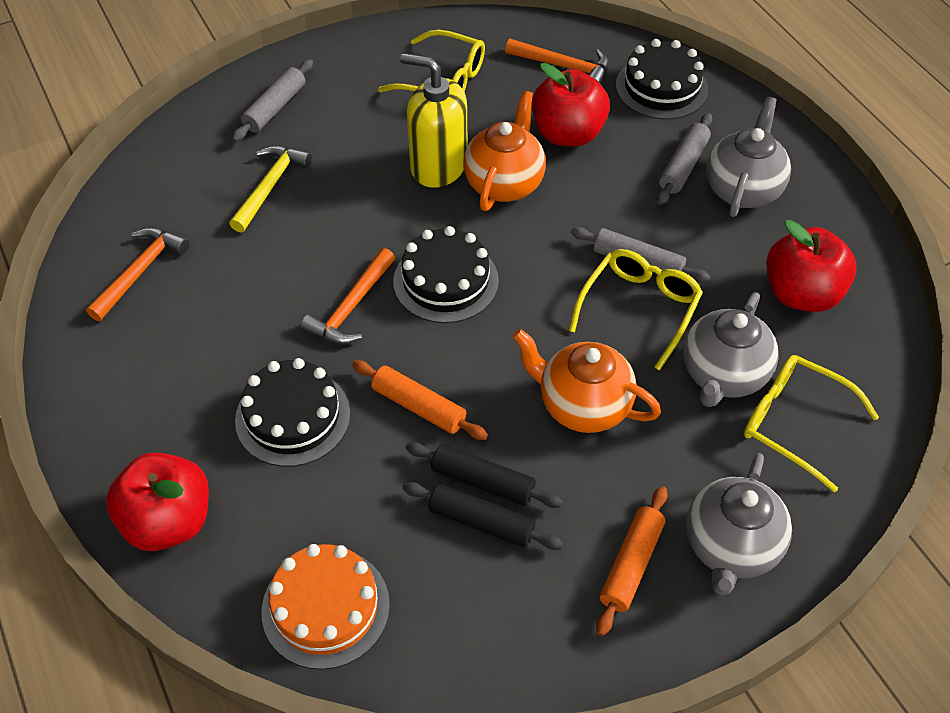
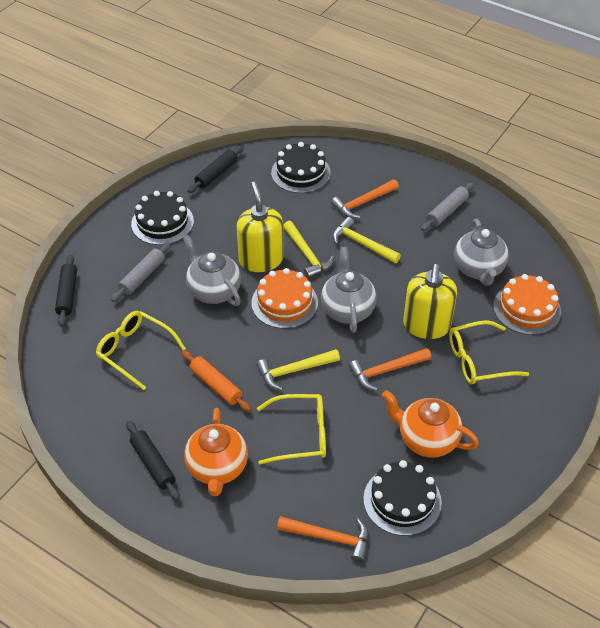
black rolling pin: [402,482,564,550] [406,442,563,508] = 2 -> [55,254,77,327] [126,420,180,500] [188,146,244,193] = 3
grey rolling pin: [232,59,313,142] [571,227,710,283] [657,113,712,205] = 3 -> [111,242,171,302] [421,182,474,231] = 2
orange cake: [262,544,390,670] = 1 -> [251,268,318,329] [493,274,561,335] = 2
orange rolling pin: [352,360,488,440] [596,486,668,636] = 2 -> [182,350,251,412] = 1
red apple: [106,452,209,551] [532,63,610,147] [766,220,857,312] = 3 -> none = 0
yellow hammer: [229,145,312,233] = 1 -> [256,349,340,391] [283,221,334,278] [332,217,401,263] = 3
yellow soap dispenser: [400,53,467,188] = 1 -> [236,182,284,272] [403,264,457,339] = 2

